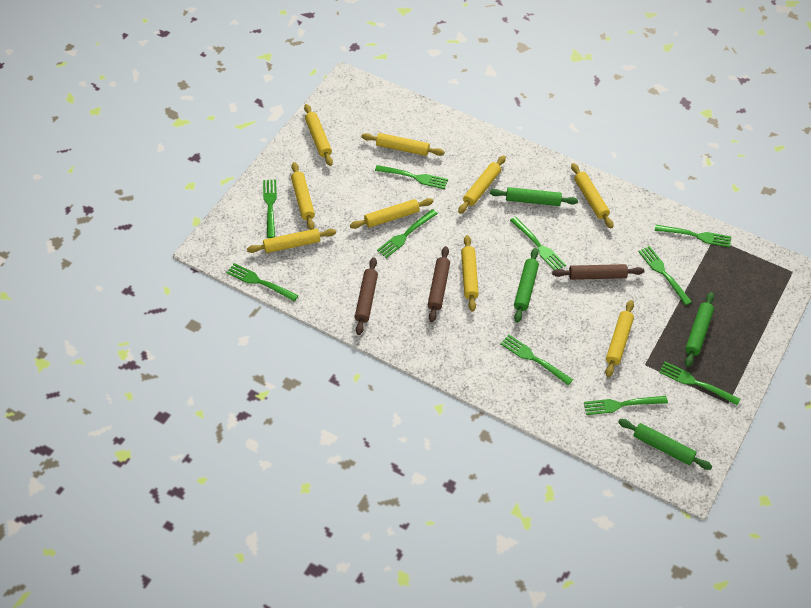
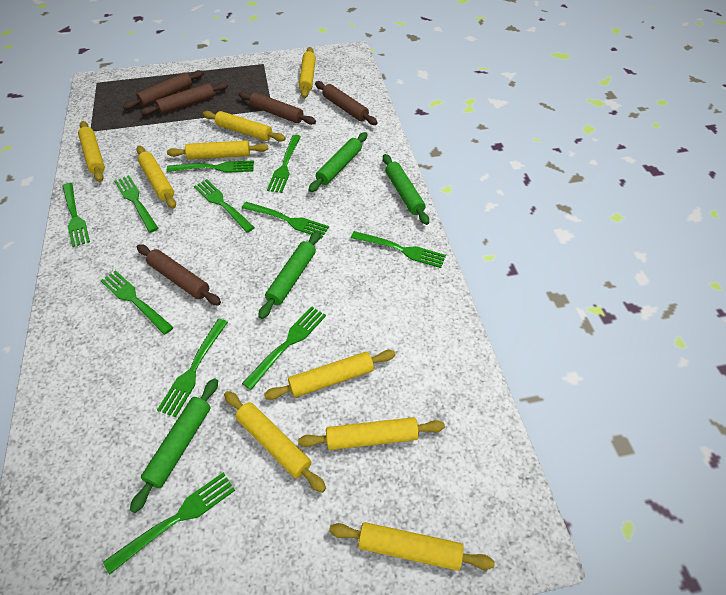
brown rolling pin: [355,257,378,335] [428,246,450,322] [552,264,645,280] = 3 -> [123,70,204,110] [137,244,221,305] [140,82,228,116] [238,92,316,125] [315,81,378,125] = 5
green fork: [226,263,298,301] [263,179,277,238] [375,165,448,189] [377,209,438,258] [500,335,573,385] [510,217,566,270] [584,396,668,415] [638,246,692,305] [655,225,731,247] [659,362,740,405] = 10 -> [63,183,90,247] [100,270,174,335] [103,472,235,575] [114,175,158,232] [157,319,228,417] [167,160,254,173] [194,179,255,233] [242,202,329,238] [242,306,326,390] [267,135,301,193] [351,231,446,268] = 11

